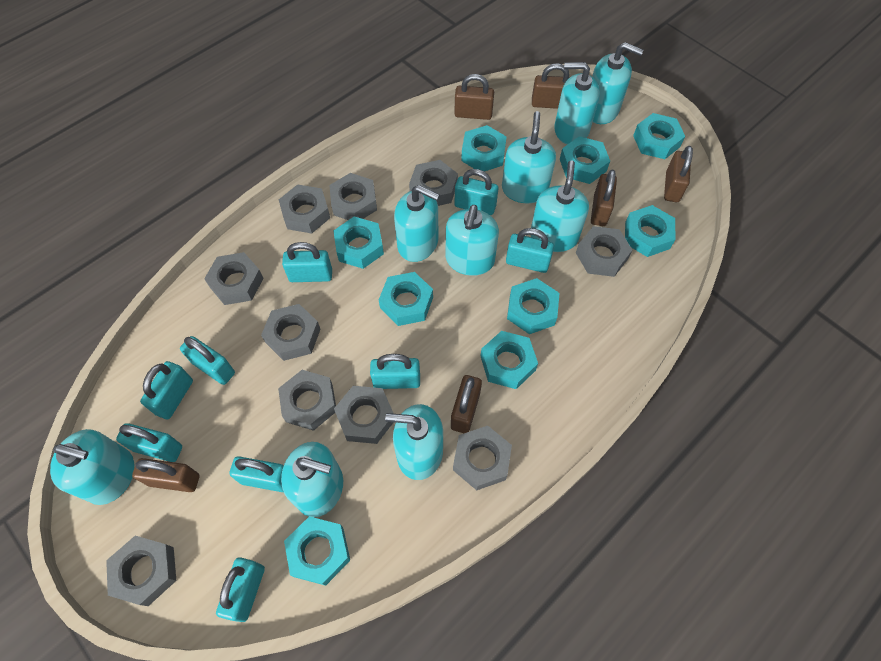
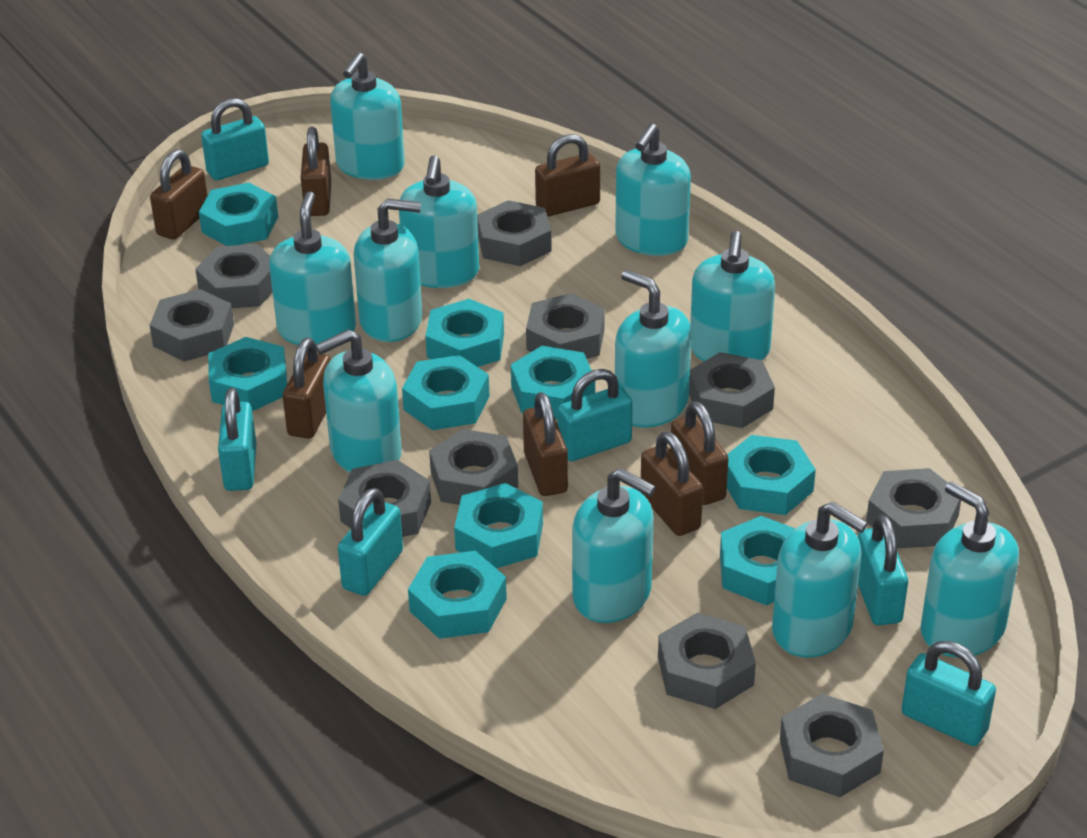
brown padlock: [132,458,199,492] [451,375,482,433] [454,74,494,120] [532,63,570,109] [591,170,617,226] [664,146,693,202] = 6 -> [150,149,208,240] [283,338,331,439] [301,127,331,216] [523,392,568,496] [535,134,600,217] [641,431,703,536] [670,401,728,505] = 7
turquoise padlock: [116,423,182,462] [140,361,193,419] [180,336,235,385] [216,557,265,622] [229,456,284,492] [282,242,332,282] [370,354,420,389] [454,169,499,215] [506,228,554,273] = 9 -> [201,98,269,180] [218,388,257,491] [338,488,403,596] [557,369,633,461] [858,515,908,625] [902,641,996,746] = 6
turquoise soap dispenser: [50,429,134,505] [281,442,343,517] [385,404,443,480] [394,185,440,262] [445,205,499,276] [502,111,556,204] [531,161,589,252] [554,62,600,145] [592,42,644,124] = 9 -> [269,191,356,345] [315,329,402,473] [330,52,405,180] [354,199,422,342] [399,155,479,288] [572,468,656,623] [615,123,691,256] [615,270,692,428] [690,231,775,361] [772,501,868,657] [921,481,1019,657] = 11

